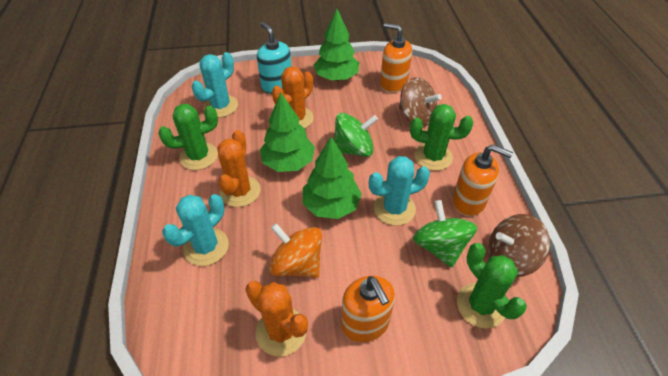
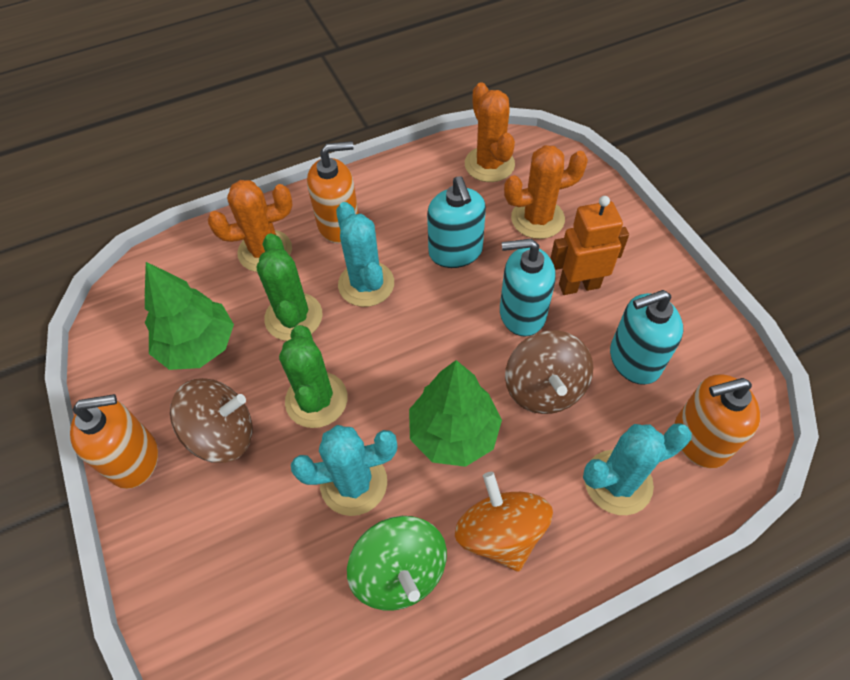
green cactus: [158,104,218,170] [410,104,473,171] [457,243,527,328] = 3 -> [257,234,323,341] [279,325,348,428] = 2
green spinning top: [334,113,378,157] [413,200,477,268] = 2 -> [347,516,447,610] = 1
green tree: [260,93,315,172] [303,137,362,219] [314,9,359,81] = 3 -> [145,262,234,370] [409,360,502,467] = 2
orange robot: none = 0 -> [550,196,629,295] = 1
turquoise soap dispenser: [257,22,292,94] = 1 -> [427,176,486,268] [500,239,556,337] [610,290,683,385] = 3

